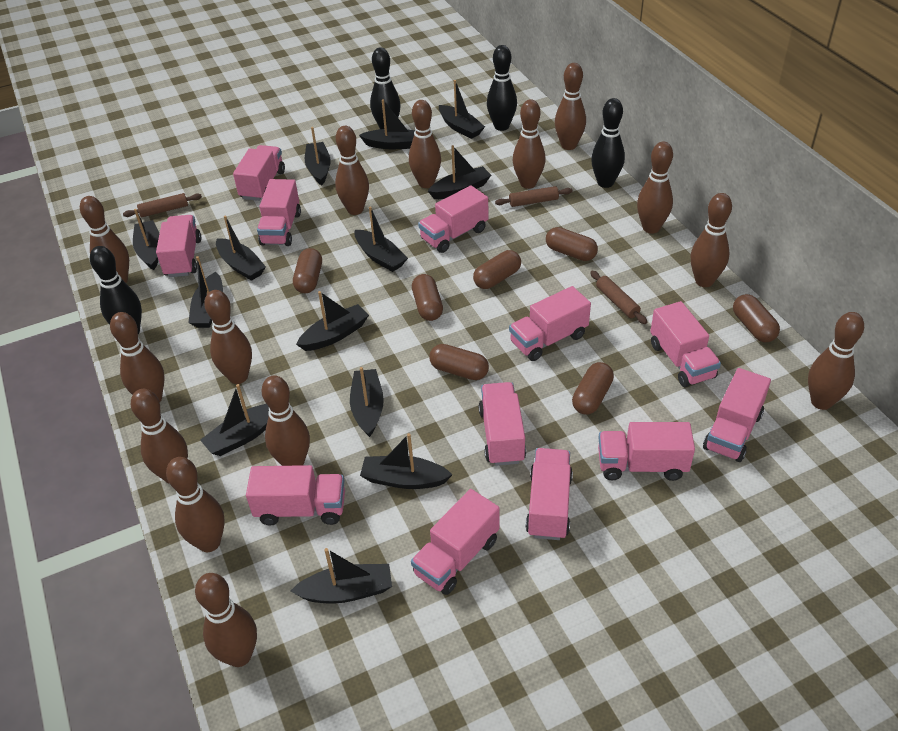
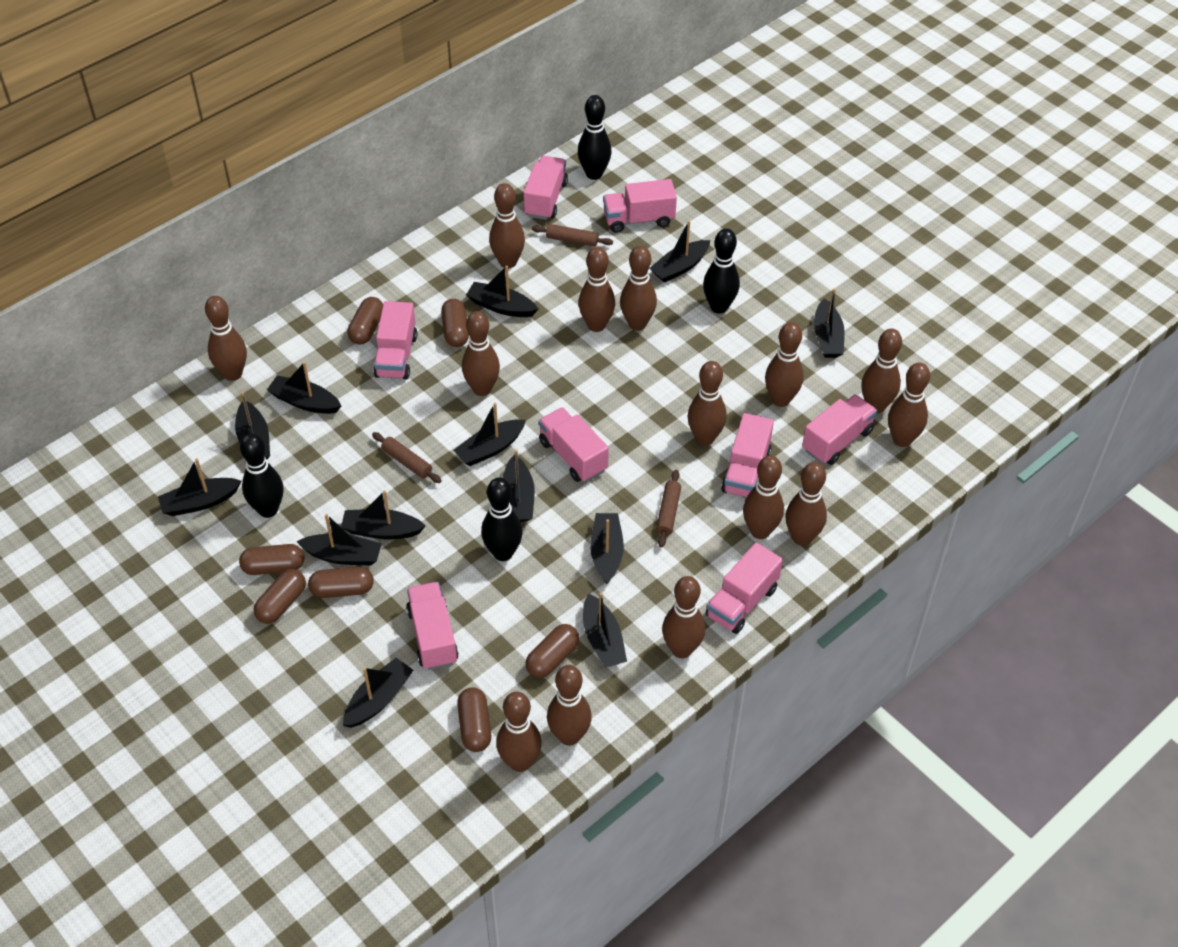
pink truck: [156,215,201,277] [233,145,285,201] [246,465,345,526] [257,179,301,246] [411,489,500,595] [418,186,488,253] [478,382,526,466] [509,286,591,361] [525,448,573,540] [598,422,695,481] [650,301,721,387] [703,368,771,462] = 12 -> [374,301,417,380] [406,582,459,670] [524,156,568,220] [539,407,609,482] [603,179,677,233] [706,542,783,634] [721,413,774,497] [802,394,877,465] = 8

